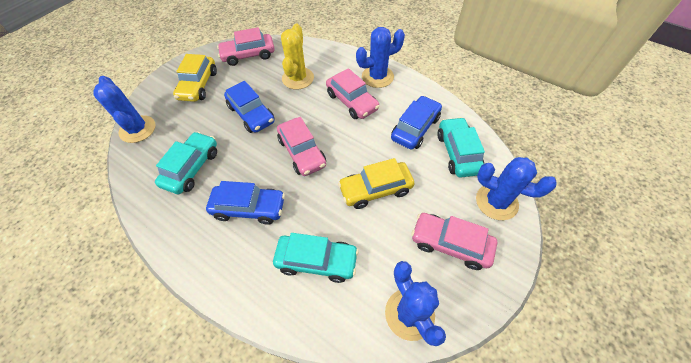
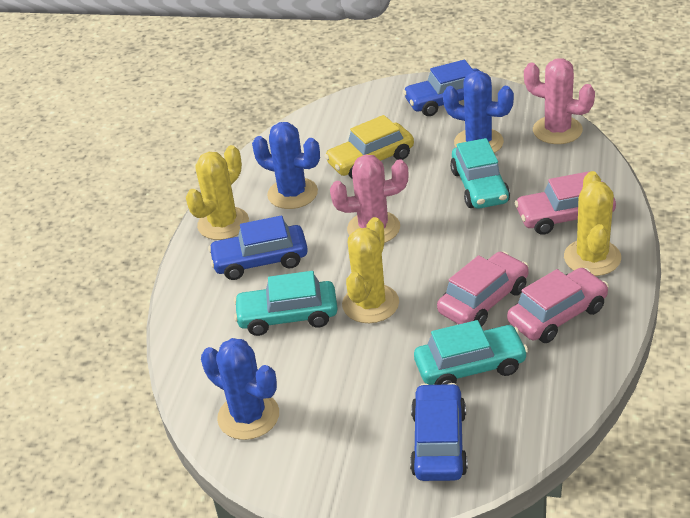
blue cactus: [93,76,156,143] [356,27,405,88] [385,261,446,346] [476,157,557,220] = 4 -> [201,338,279,440] [252,122,320,209] [443,71,514,153] = 3
pink cactus: none = 0 -> [330,155,409,243] [524,58,595,144] = 2
pink car: [217,27,275,66] [277,117,326,176] [326,68,380,119] [411,213,497,270] = 4 -> [437,251,529,327] [507,268,609,343] [514,171,616,235] = 3
yellow cactus: [281,24,314,89] = 1 -> [186,145,249,240] [342,217,399,323] [564,171,621,276] = 3
yellow car: [173,54,217,102] [338,158,415,209] = 2 -> [325,115,414,179] = 1

